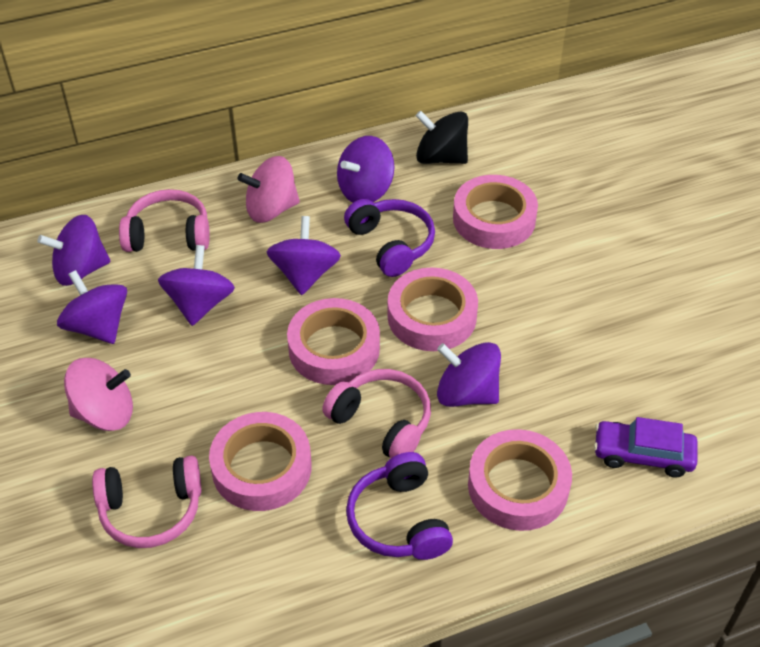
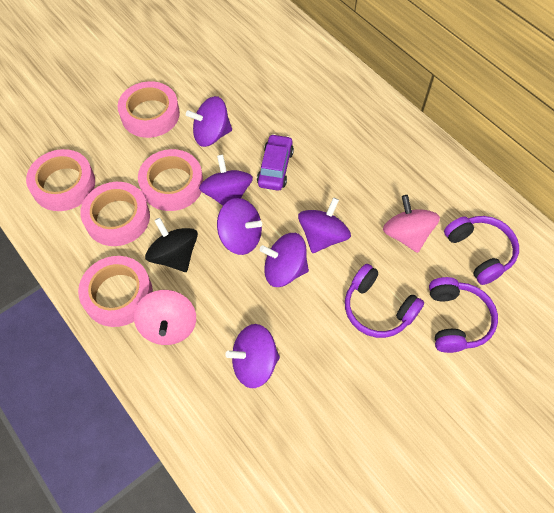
pink headphones: [92,455,201,548] [119,189,210,252] [322,369,431,458] = 3 -> none = 0
purple headphones: [344,199,435,277] [346,452,453,560] = 2 -> [345,264,424,338] [429,277,498,353] [444,216,519,285] = 3

